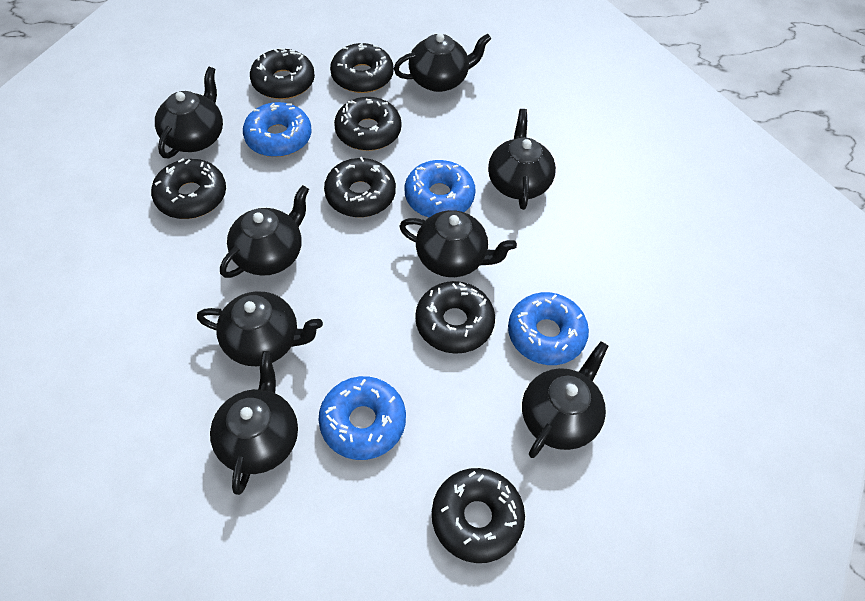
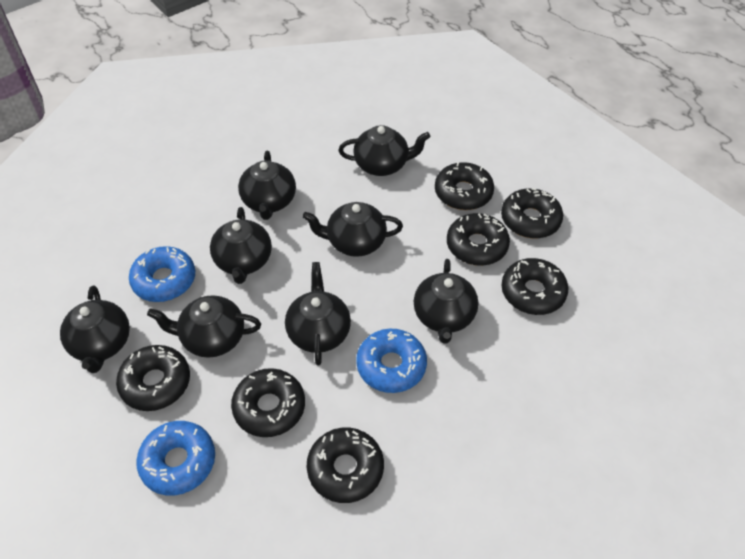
blue donut: [243,102,312,157] [318,376,406,460] [405,160,476,218] [508,292,589,365] = 4 -> [129,246,195,302] [136,421,215,496] [356,329,427,393] = 3

